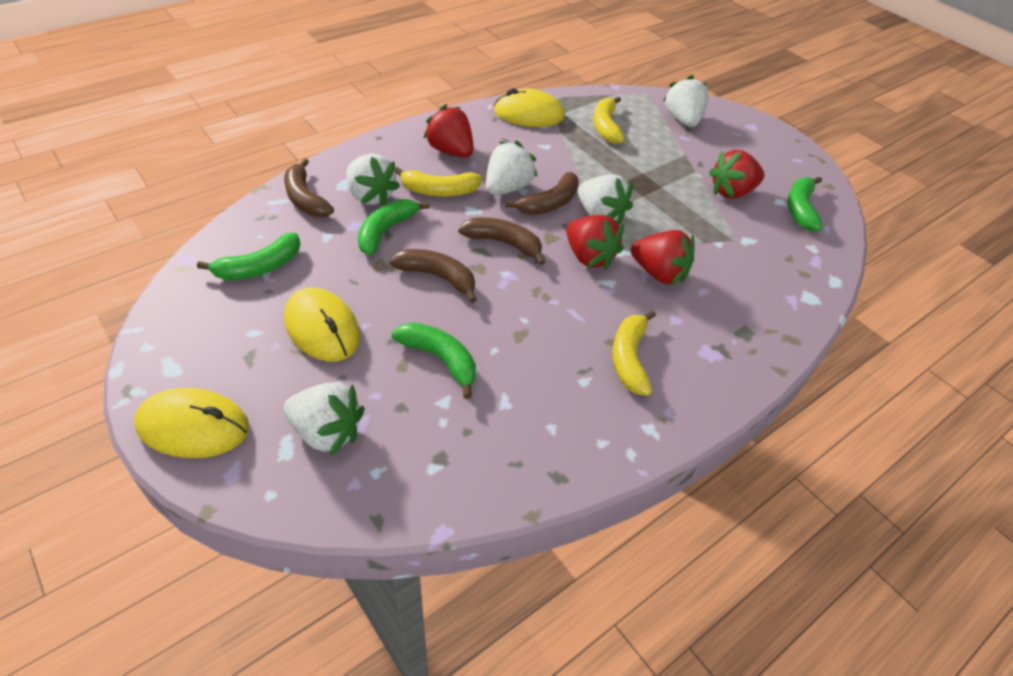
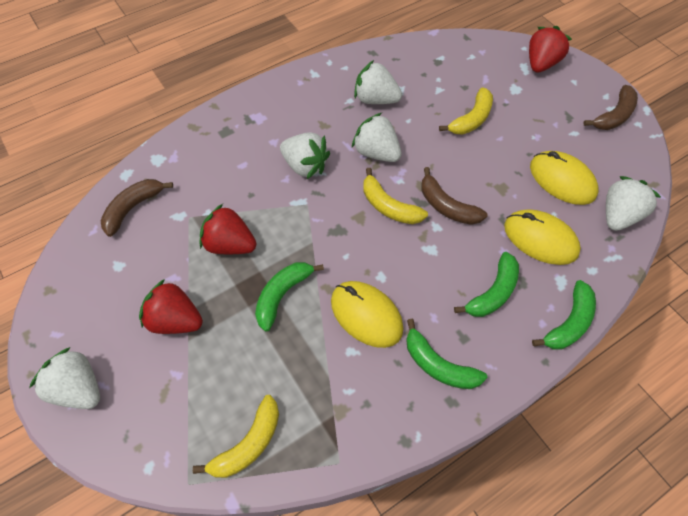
brown banana: [284,158,334,217] [389,249,477,303] [458,217,545,265] [505,172,579,215] = 4 -> [101,179,173,237] [421,167,487,225] [583,85,638,130] = 3
red strawberry: [423,104,474,158] [566,215,624,270] [631,230,695,285] [709,150,765,199] = 4 -> [139,279,203,334] [200,204,256,254] [529,26,572,73] = 3

